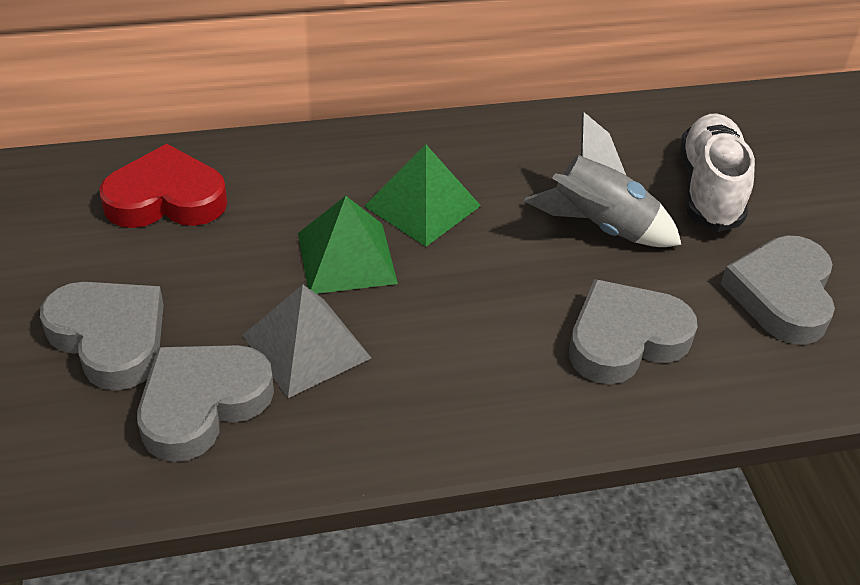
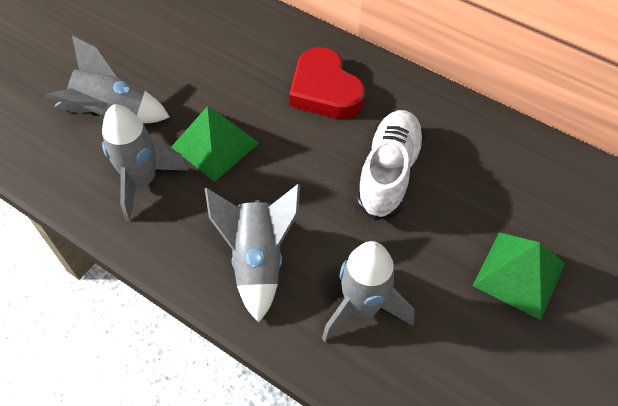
grey heart: [40,282,164,391] [137,345,274,462] [569,279,698,384] [721,236,835,345] = 4 -> none = 0
grey pyramid: [242,285,371,398] = 1 -> none = 0
grey rocket: [524,112,682,247] = 1 -> [45,36,170,123] [102,105,189,221] [205,184,300,323] [322,241,415,342] = 4

